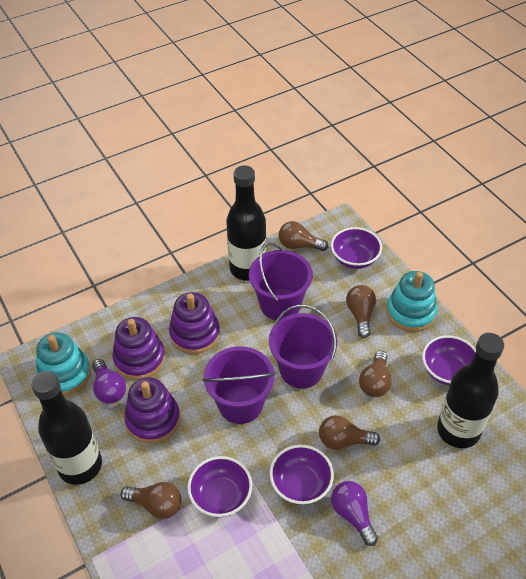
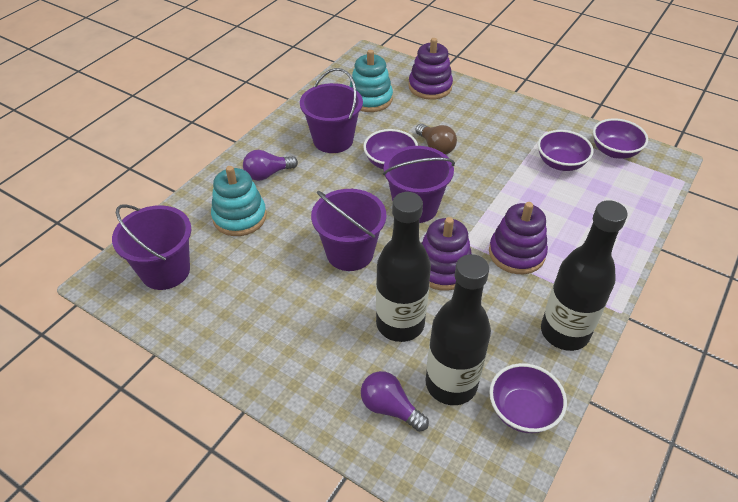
brown light bulb: [121,482,181,519] [279,221,328,251] [319,415,380,450] [346,285,376,338] [359,351,392,397] = 5 -> [415,124,457,155] = 1
purple bucket: [202,347,276,424] [249,242,313,320] [269,305,337,388] = 3 -> [112,204,191,290] [300,68,363,153] [311,189,386,271] [383,146,455,223] = 4

